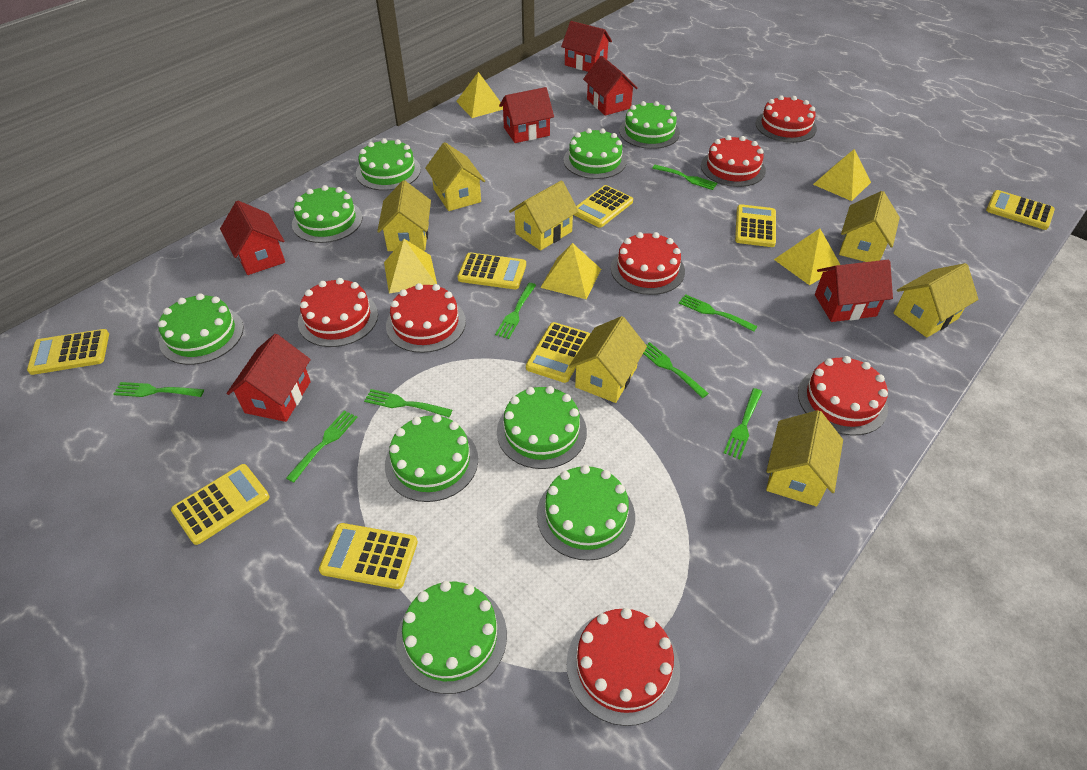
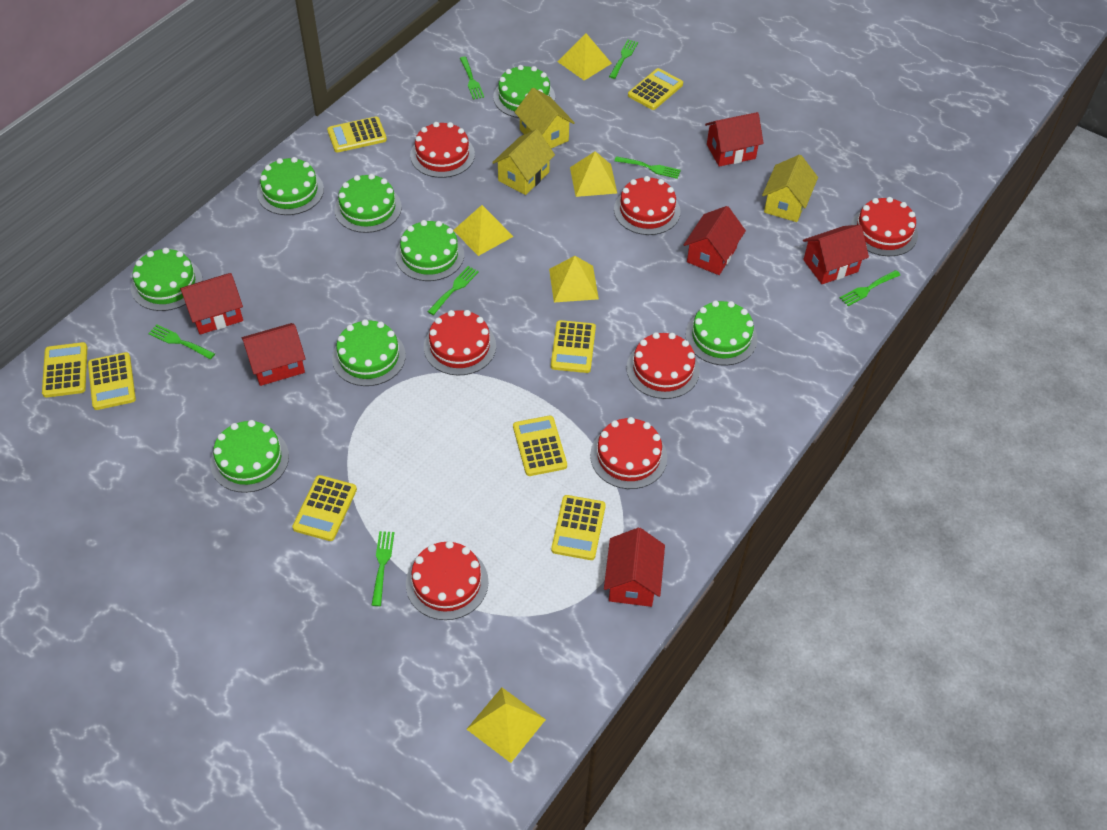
green cake: [158,293,244,365] [292,185,362,243] [356,138,421,191] [385,414,478,502] [396,581,507,694] [497,386,587,469] [537,465,635,561] [563,128,627,179] [619,101,680,149] = 9 -> [131,248,202,311] [210,420,289,493] [257,157,324,215] [332,319,406,386] [334,174,402,233] [395,220,464,281] [493,65,555,118] [686,301,758,365] = 8
green fork: [113,382,204,397] [286,411,358,483] [364,389,452,417] [495,283,536,339] [643,342,709,398] [652,165,717,190] [679,294,758,332] [724,388,762,459] = 8 -> [148,324,215,359] [372,531,394,606] [427,266,479,315] [460,57,484,100] [609,39,638,79] [615,156,681,179] [840,270,900,306] = 7
yellow house: [377,180,431,251] [425,142,485,211] [509,180,579,251] [569,316,647,403] [766,410,843,507] [839,191,900,262] [893,263,979,338] = 7 -> [492,129,555,195] [514,88,575,148] [762,155,818,222] = 3

